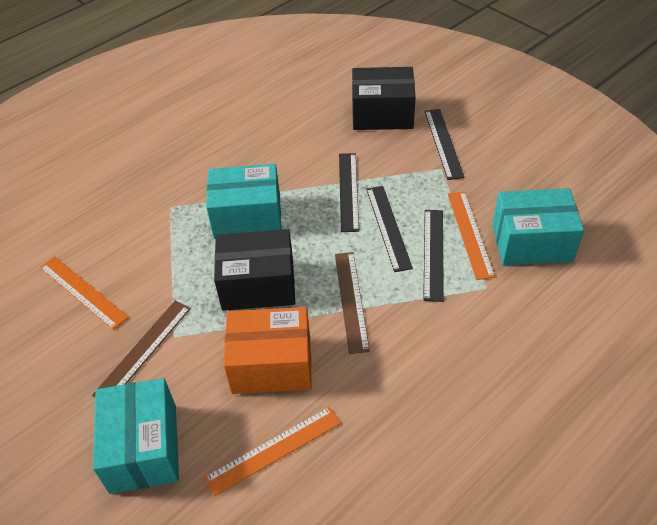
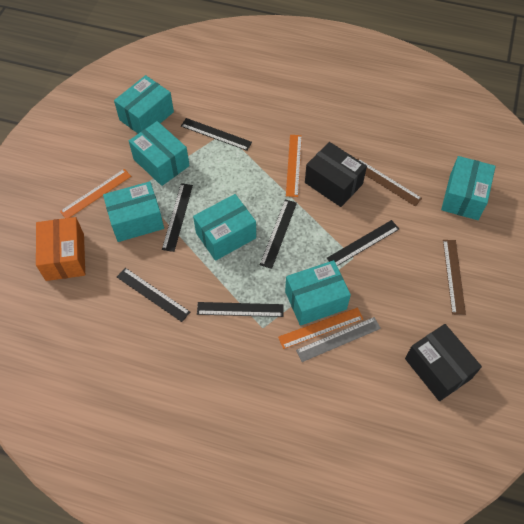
black ruler: [339,153,359,232] [366,186,413,272] [423,210,444,302] [425,109,464,180] = 4 -> [117,268,190,322] [162,183,193,252] [181,118,252,151] [197,302,284,317] [260,199,297,269] [327,220,399,266] = 6
grey ruler: none = 0 -> [296,317,381,362] = 1
turquoise box: [93,378,179,494] [206,164,282,239] [492,188,584,266] = 3 -> [103,181,164,242] [114,75,174,134] [129,121,190,186] [193,194,256,261] [285,260,351,326] [441,156,496,220] = 6

